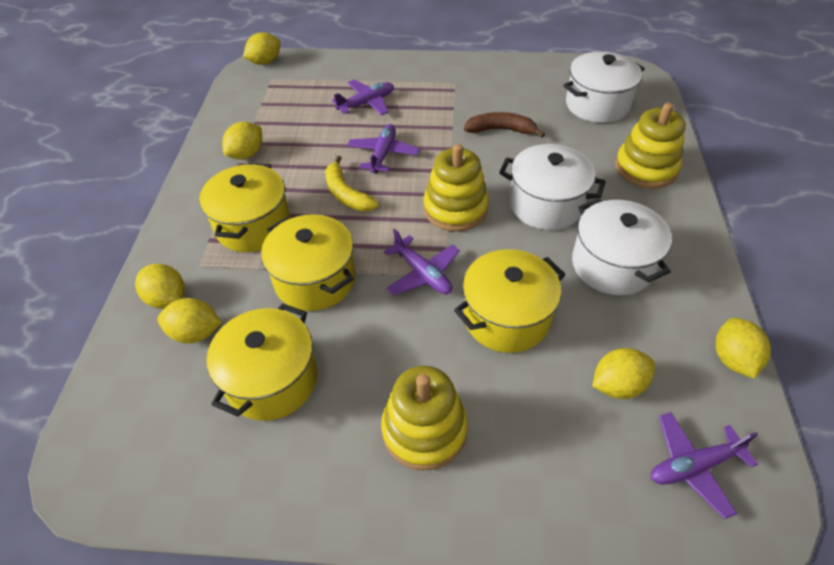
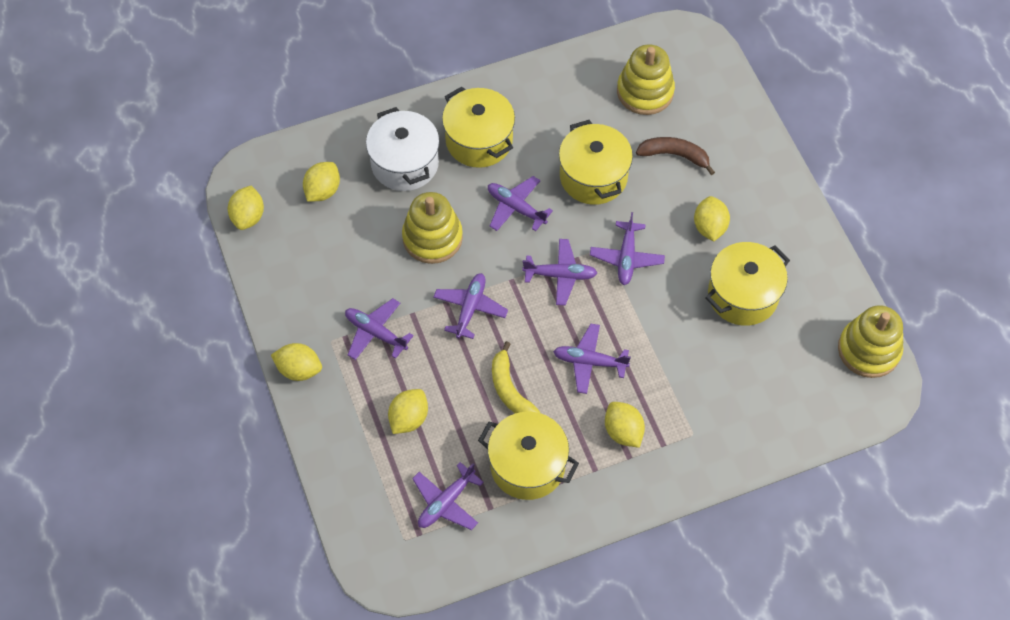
purple plane: [332,80,394,115] [347,124,420,174] [384,229,460,295] [651,412,758,519] = 4 -> [345,298,414,360] [412,462,484,530] [433,273,508,339] [488,176,553,231] [522,239,597,305] [553,324,631,394] [590,212,665,285] = 7
white pot: [499,144,606,230] [563,51,644,123] [572,199,672,295] = 3 -> [366,107,440,191] = 1

